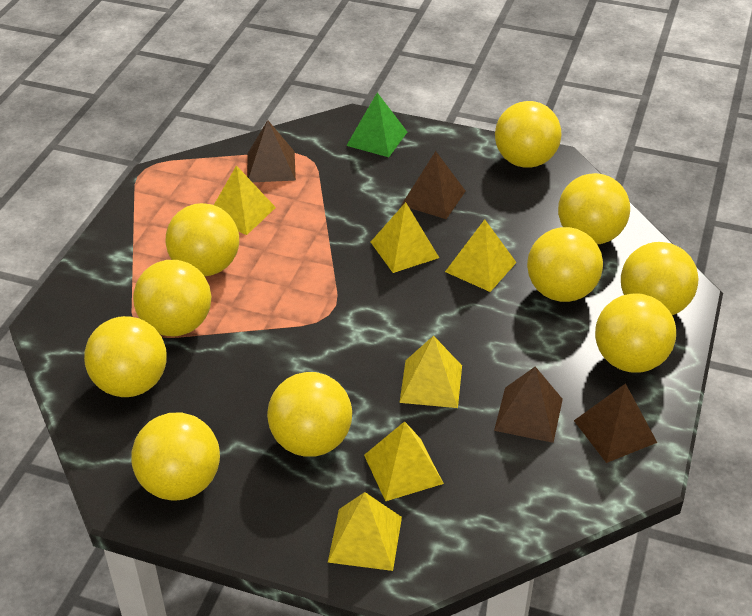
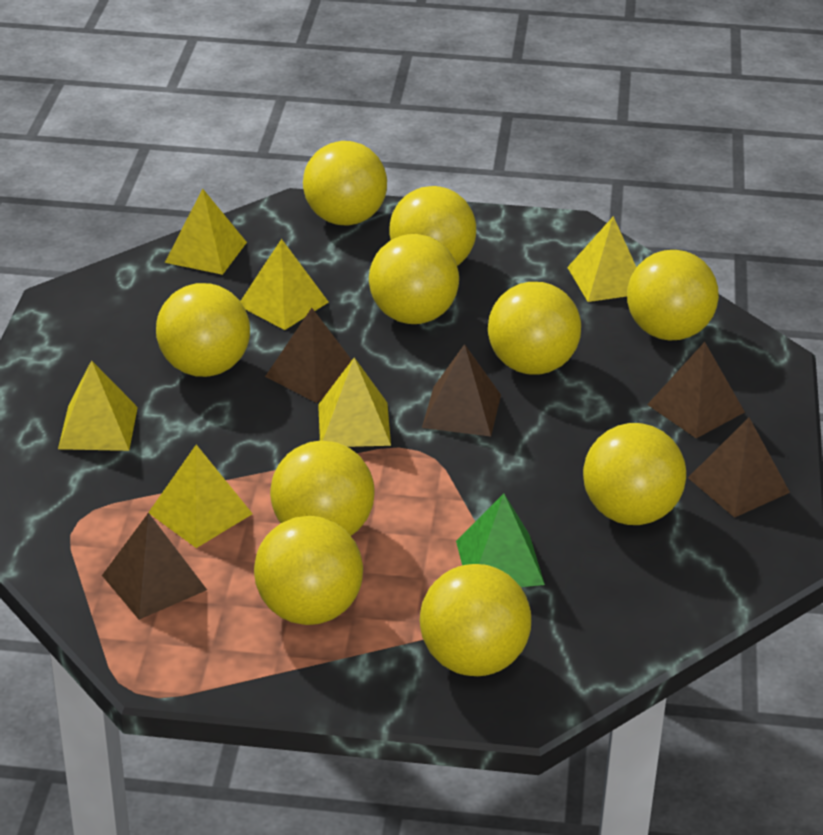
brown pyramid: [247,120,296,182] [401,151,466,219] [494,367,563,443] [574,383,657,463] = 4 -> [102,513,207,620] [265,308,352,403] [422,344,501,437] [647,342,745,438] [688,417,790,518] = 5

